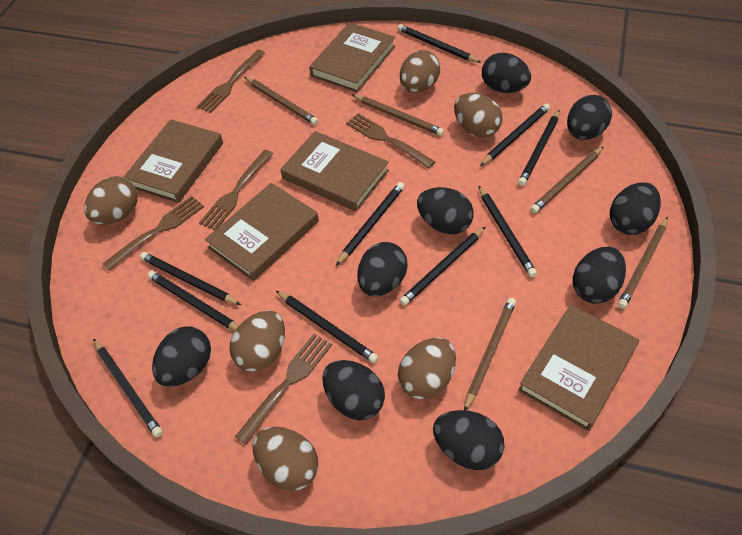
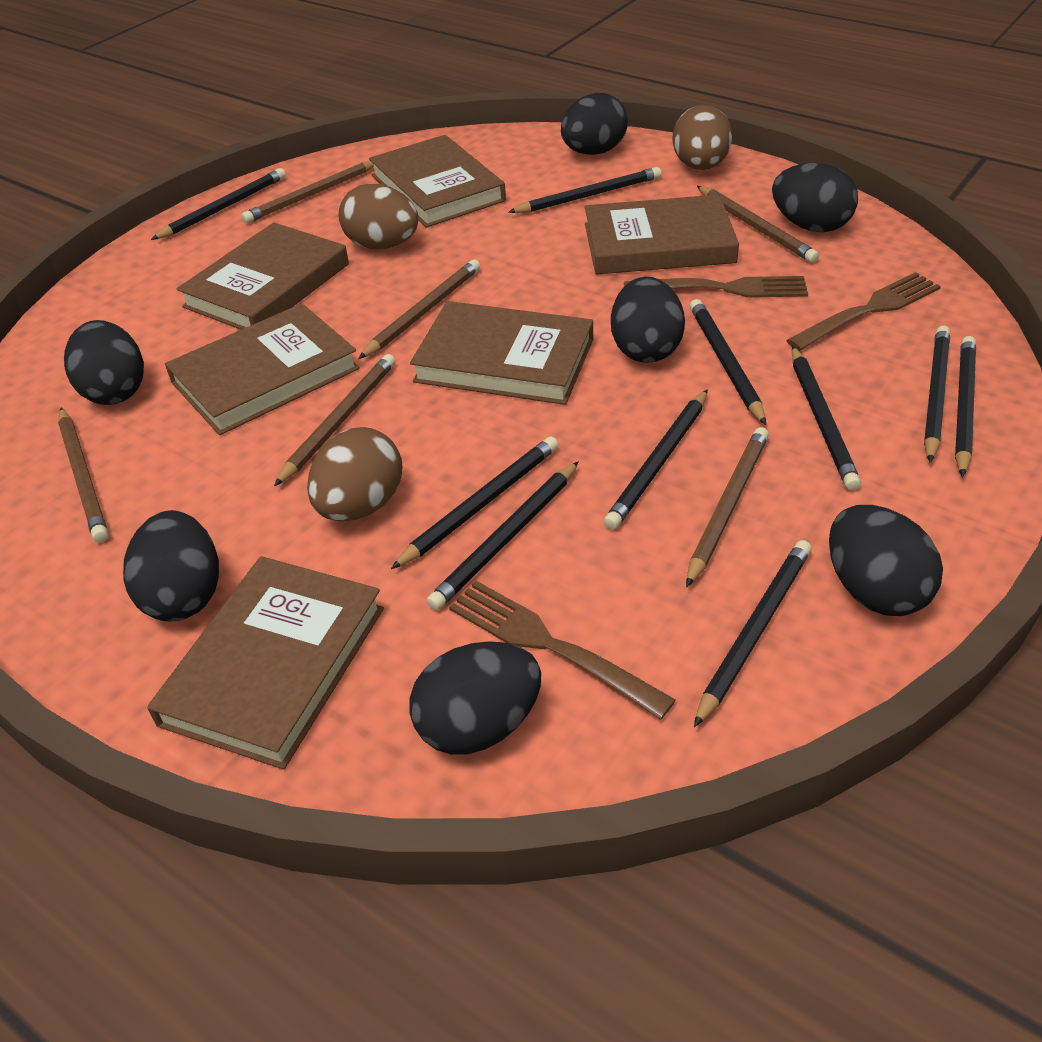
black egg: [152,327,211,387] [322,360,385,420] [357,242,407,296] [417,187,474,235] [433,410,504,470] [482,53,531,93] [567,95,612,140] [573,247,626,304] [610,182,661,235] = 9 -> [64,320,144,405] [123,510,219,621] [410,641,541,754] [561,93,628,155] [611,277,685,363] [772,163,858,232] [829,505,943,616] = 7
brown book: [123,119,223,203] [205,183,319,281] [280,131,389,212] [309,22,395,93] [518,304,639,431] = 5 -> [147,556,384,770] [165,303,360,435] [177,222,349,330] [369,135,506,228] [410,301,593,405] [585,195,739,275] = 6
brown egg: [84,176,138,225] [229,310,285,372] [253,426,319,491] [398,338,456,400] [400,50,440,93] [454,93,502,138] = 6 -> [307,427,402,521] [338,184,418,250] [672,105,732,170] = 3
brown fork: [102,196,204,271] [197,50,265,113] [199,150,273,231] [235,334,332,444] [346,113,435,169] = 5 -> [449,581,676,720] [624,276,808,298] [786,272,941,351] = 3
brown pencil: [245,77,318,125] [352,95,444,136] [464,298,516,411] [530,146,604,213] [618,217,668,309] = 5 -> [58,407,108,542] [242,161,374,223] [274,354,396,486] [358,259,480,359] [686,427,769,587] [697,186,819,263] = 6

